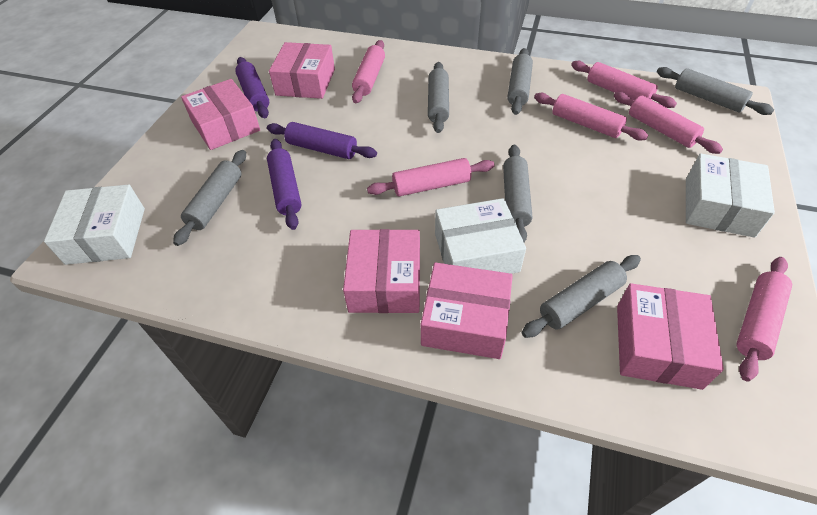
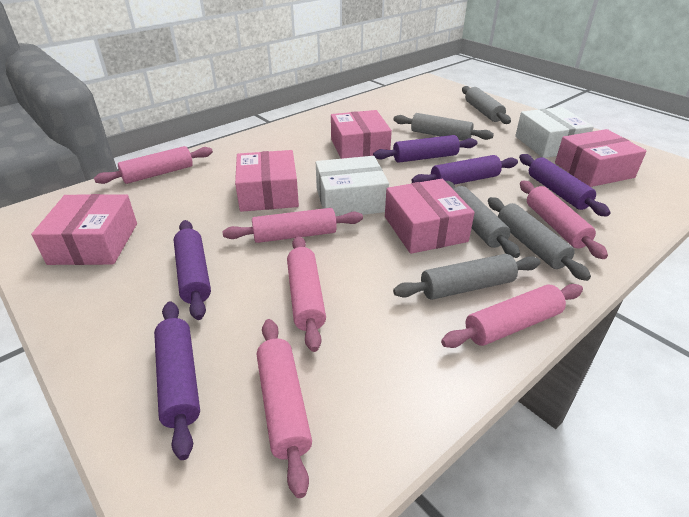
grey rolling pin: [173,150,246,246] [428,62,449,133] [503,144,532,242] [507,48,533,115] [522,255,641,338] [657,67,774,115] = 6 -> [393,113,494,141] [393,254,541,300] [446,181,520,258] [462,86,511,124] [488,197,591,281] = 5
purple rolling pin: [235,57,269,118] [267,122,377,159] [267,139,301,230] = 3 -> [154,301,200,460] [174,220,211,320] [373,135,477,163] [411,155,518,185] [519,154,610,217] = 5
white box: [44,184,145,265] [435,198,526,274] [686,154,775,238] = 3 -> [316,156,389,216] [515,107,594,158] = 2

